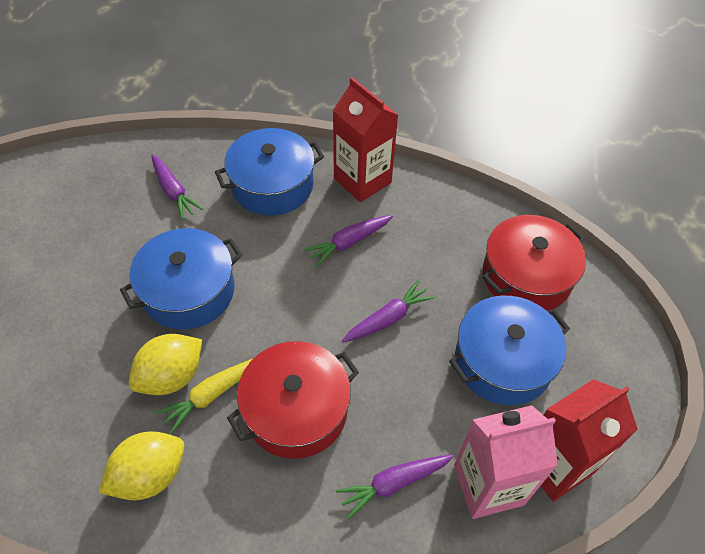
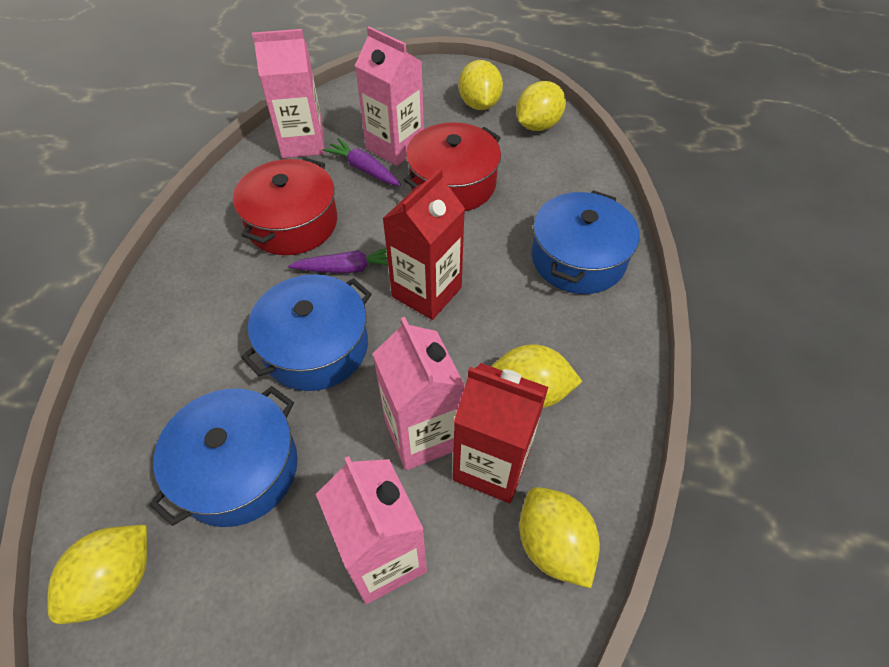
pink carton: [454,405,558,519] = 1 -> [252,29,324,158] [316,456,427,604] [355,27,424,166] [373,317,465,471] = 4
purple carrot: [151,155,203,219] [304,215,393,267] [336,455,453,519] [342,280,435,343] = 4 -> [288,248,388,274] [322,138,401,186] = 2
yellow carrot: [156,359,253,434] = 1 -> none = 0
yellow lemon: [99,431,184,500] [129,334,202,395] = 2 -> [48,525,147,624] [458,60,503,110] [491,344,582,408] [516,81,566,131] [519,487,600,588] = 5

